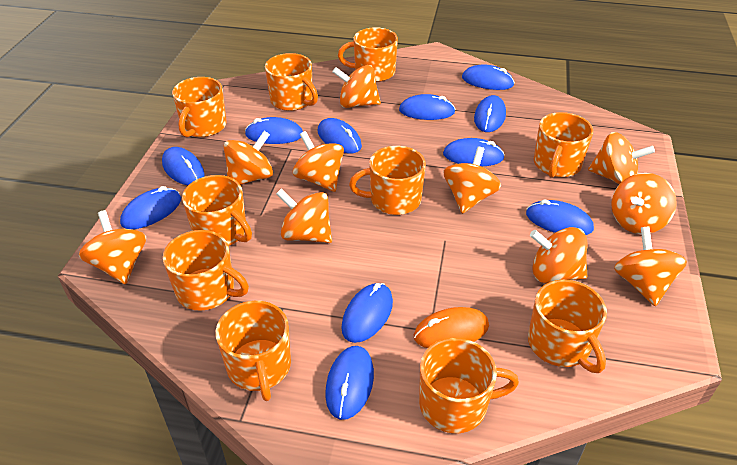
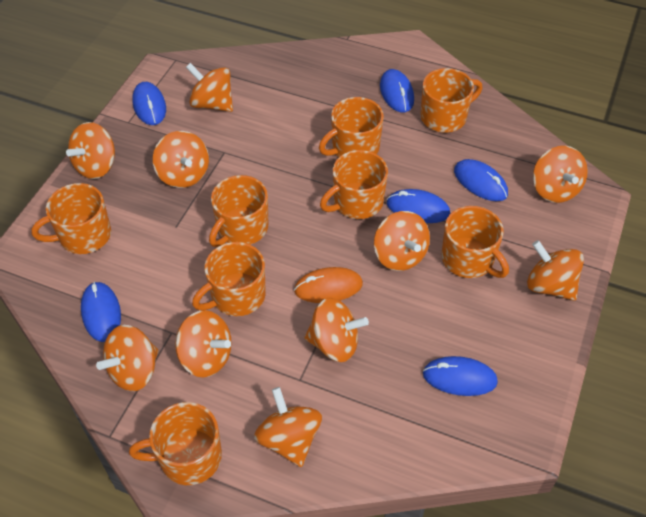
blue mouse: [120,186,181,229] [162,147,205,185] [245,117,303,144] [318,118,362,154] [325,346,374,420] [341,283,393,343] [399,94,456,120] [443,138,505,166] [462,64,515,90] [474,95,506,132] [526,200,594,235] = 11 -> [81,281,121,342] [132,82,166,125] [380,69,414,112] [387,189,450,223] [423,356,498,396] [454,159,508,201] = 6
orange mug: [163,230,249,311] [172,77,227,137] [182,175,252,246] [215,301,291,401] [265,53,318,111] [338,27,398,82] [349,146,426,215] [419,338,519,433] [528,280,607,373] [534,112,593,178] = 10 -> [31,183,111,254] [129,402,222,485] [192,242,266,316] [209,175,268,247] [319,97,384,157] [320,150,388,219] [421,68,482,133] [442,206,509,278] = 8

